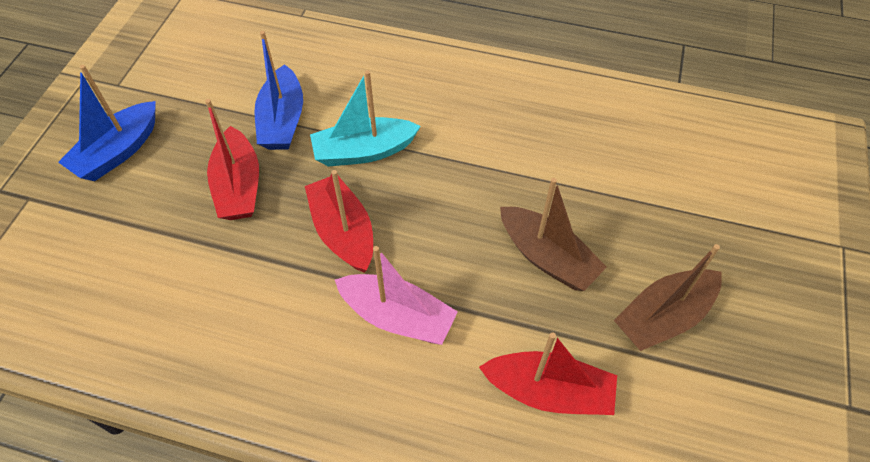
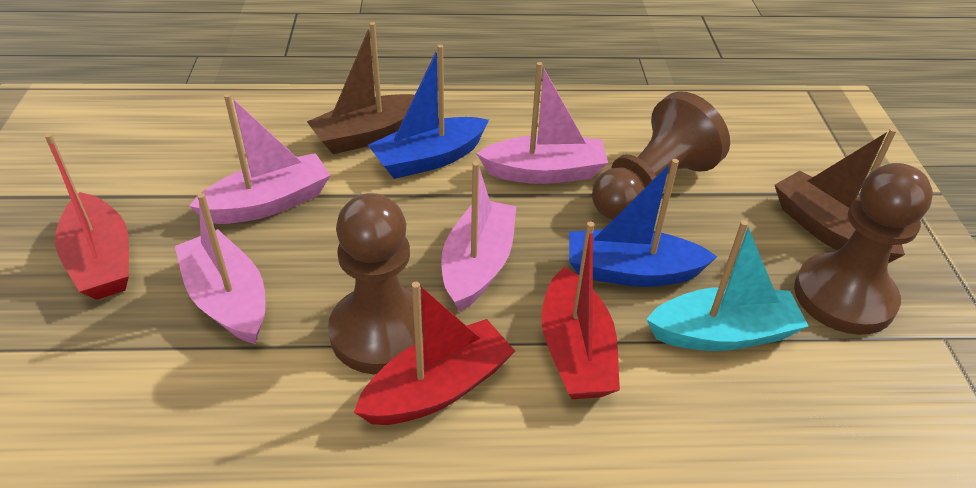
brown pawn: none = 0 -> [328,193,423,374] [592,91,730,220] [794,163,933,335] = 3
pink boat: [335,246,458,345] = 1 -> [175,193,265,344] [189,94,331,224] [441,161,517,312] [476,62,608,184] = 4

